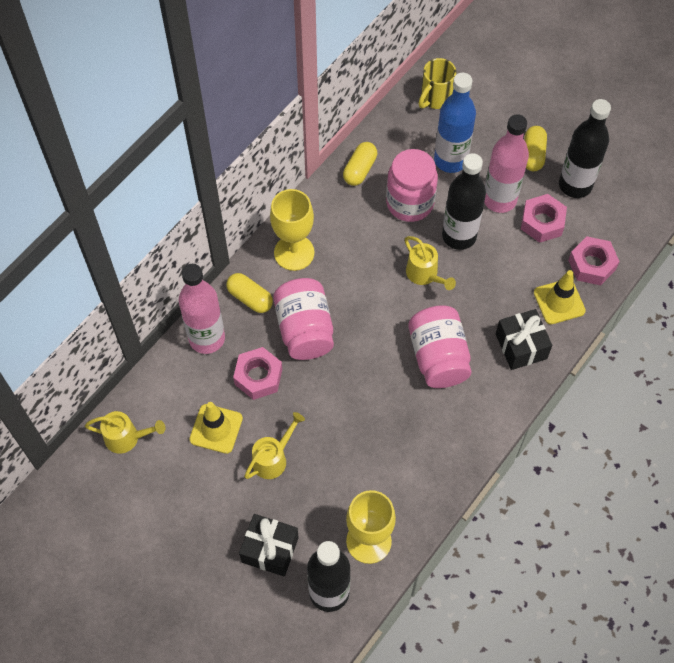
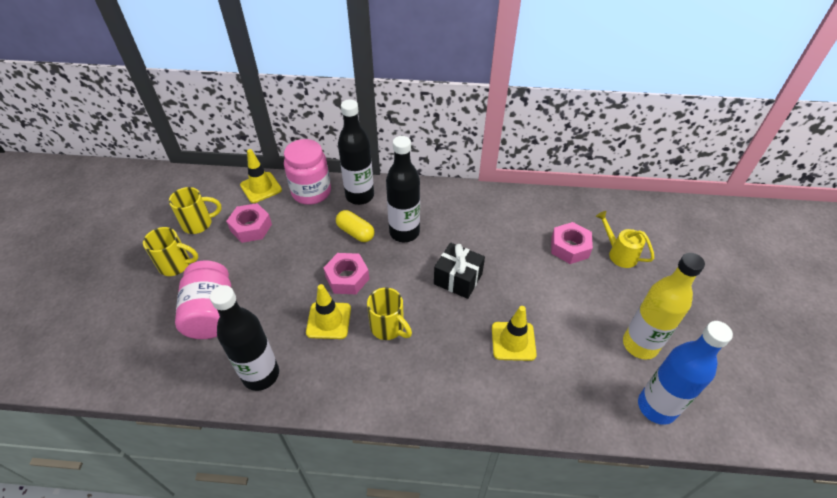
black gift: [239,514,299,577] [496,309,552,370] = 2 -> [434,243,485,299] = 1
pink bottle: [178,264,225,354] [484,114,529,213] = 2 -> none = 0
pink jar: [273,278,334,360] [386,149,438,222] [408,305,472,388] = 3 -> [175,260,231,339] [284,139,331,205] = 2
yellow bottle: none = 0 -> [623,253,705,360] = 1
yellow capsule: [226,273,273,313] [343,142,377,186] [524,126,547,171] = 3 -> [336,210,374,242] = 1
yellow goblet: [270,189,314,271] [346,490,396,564] = 2 -> none = 0
yellow mug: [418,58,456,109] = 1 -> [143,227,198,276] [169,187,222,234] [367,288,412,340] = 3
yellow traffic cone: [190,402,243,454] [534,270,586,324] = 2 -> [240,149,282,203] [306,284,351,339] [492,306,537,361] = 3
yellow watering can: [85,411,165,454] [244,412,305,479] [405,236,456,290] = 3 -> [596,211,654,268] = 1

